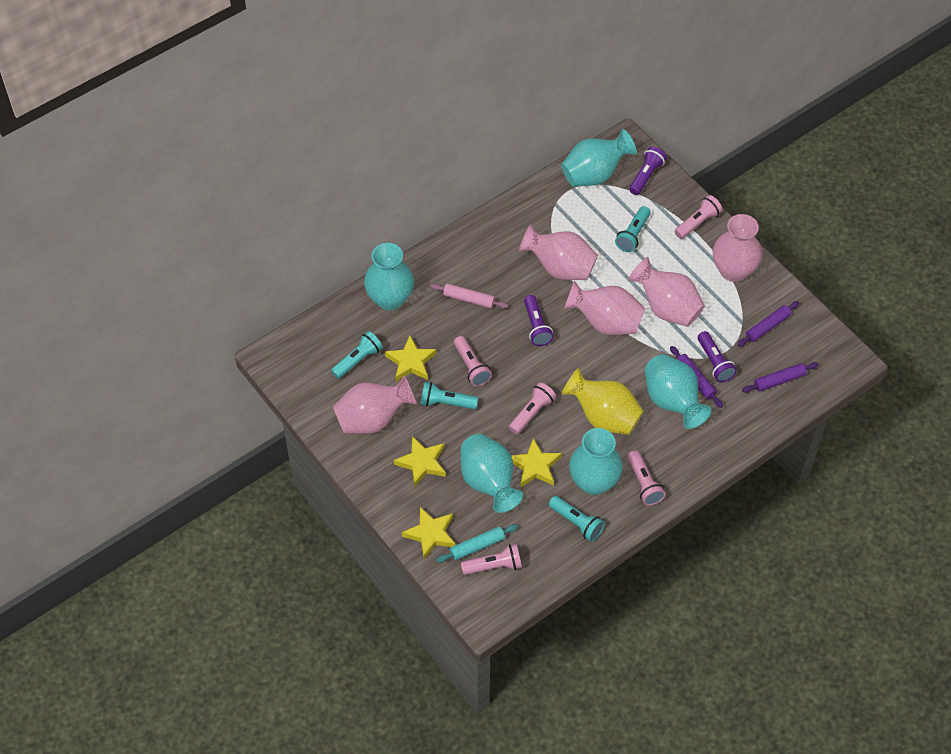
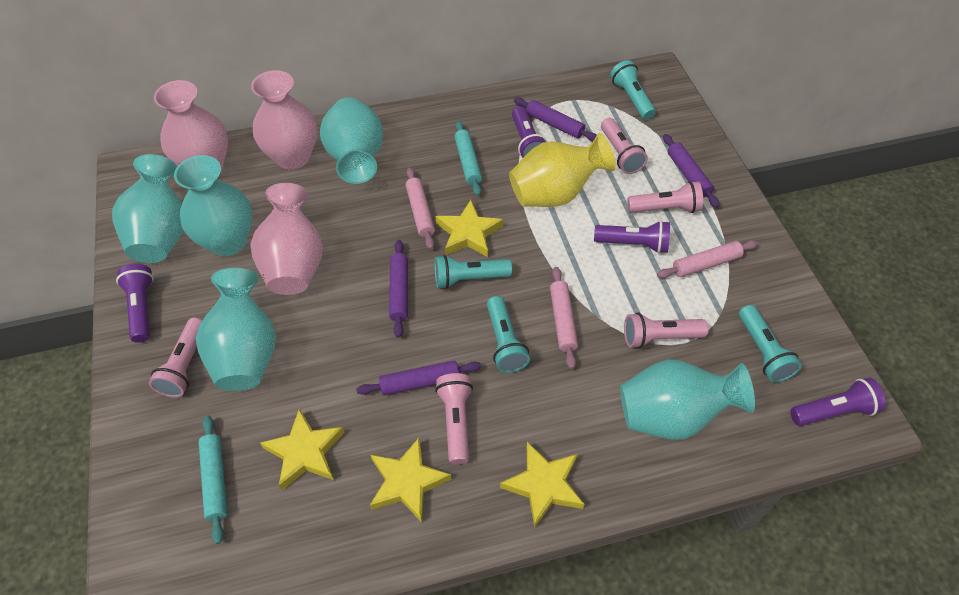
pink rolling pin: [430,283,509,309] = 1 -> [406,167,435,250] [550,267,578,369] [657,240,758,278] = 3
pink vase: [333,375,417,434] [518,224,598,280] [564,280,645,335] [628,257,705,327] [713,214,762,282] = 5 -> [154,80,228,171] [251,70,317,170] [251,183,323,295] = 3
purple flashlight: [524,295,554,346] [629,147,667,195] [698,331,737,382] = 3 -> [116,264,154,343] [512,106,547,158] [594,220,670,254] [790,378,886,426] = 4
purple rolling pin: [670,346,723,408] [737,301,799,347] [742,362,819,393] = 3 -> [356,361,481,395] [389,240,408,338] [514,97,597,141] [663,134,720,208] = 4
turquoise rolling pin: [436,524,518,563] = 1 -> [198,415,228,544] [454,121,482,196] = 2

